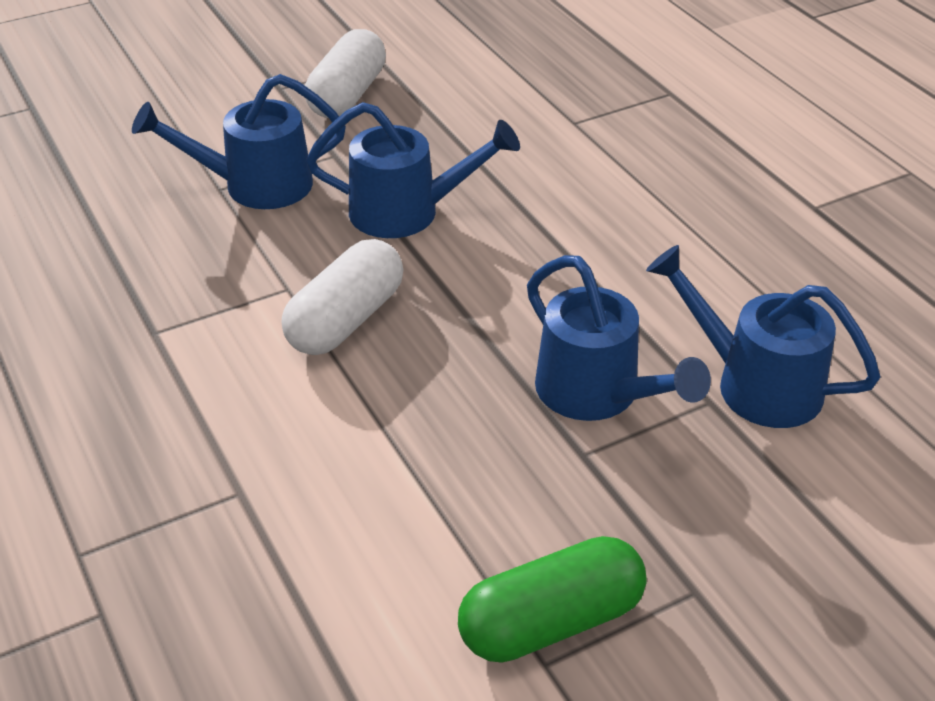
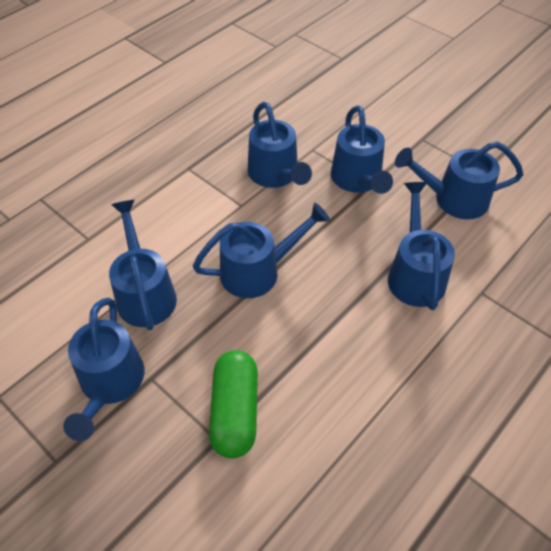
blue watering can: [132,74,346,209] [306,102,520,238] [527,255,711,421] [646,245,881,428] = 4 -> [63,298,144,441] [109,200,177,330] [193,203,330,298] [248,102,312,188] [331,105,393,194] [388,182,455,310] [395,141,524,219] = 7
white capsule: [282,239,403,355] [305,29,386,118] = 2 -> none = 0

